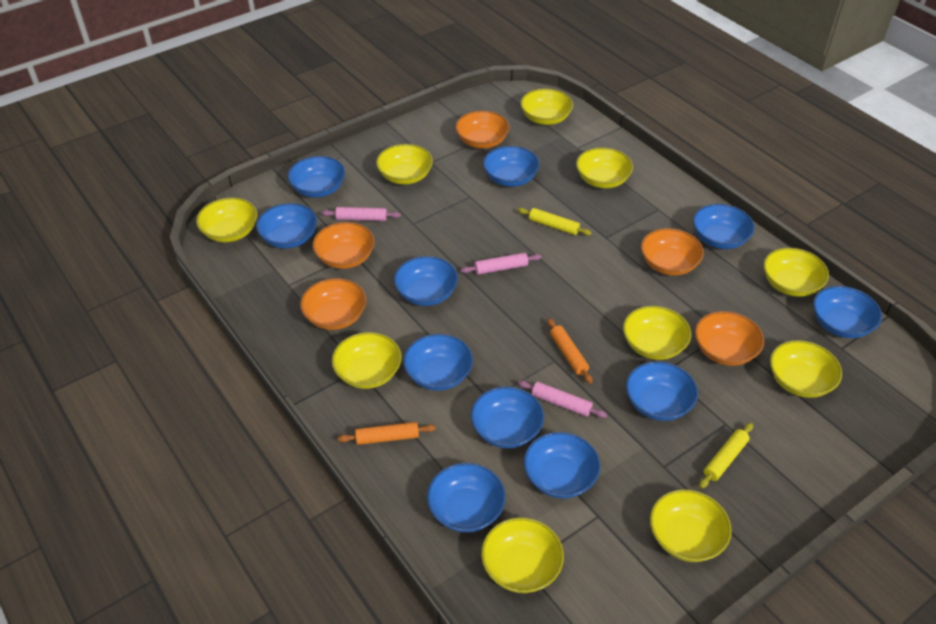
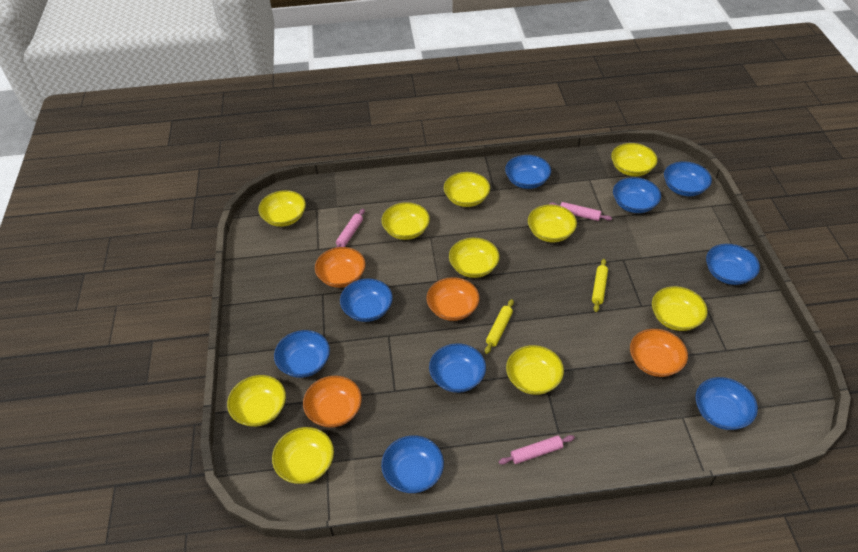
blue bowl: [256,203,317,248] [288,156,345,198] [394,256,458,306] [403,334,473,391] [427,463,506,533] [471,386,544,448] [483,146,540,187] [524,432,600,499] [626,361,698,421] [693,204,755,249] [813,286,882,338] = 11 -> [274,330,330,378] [340,278,393,322] [381,435,444,493] [429,343,486,393] [505,155,551,189] [613,177,661,213] [664,161,712,196] [695,377,758,430] [706,244,760,285] = 9
orange bowl: [300,278,366,330] [312,222,375,269] [455,110,510,149] [641,228,704,276] [695,311,764,366] = 5 -> [303,376,362,428] [315,247,366,288] [426,277,480,321] [630,329,688,377] = 4
orange rolling pin: [338,422,436,445] [547,318,593,384] = 2 -> none = 0

